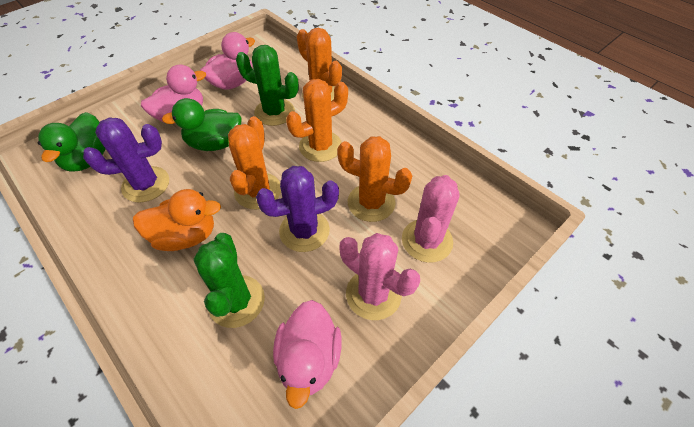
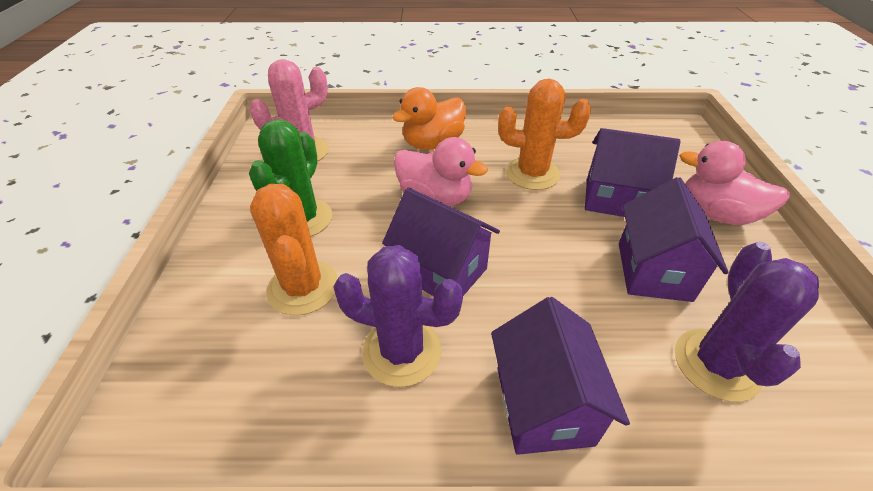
green cactus: [194,233,265,328] [236,45,299,126] = 2 -> [249,119,332,237] = 1
green duck: [38,112,106,171] [162,98,242,151] = 2 -> none = 0
orange cactus: [228,116,281,209] [286,79,348,162] [297,28,342,101] [337,136,412,222] = 4 -> [250,184,338,315] [498,79,591,190] = 2
pink cactus: [340,233,420,320] [402,175,459,263] = 2 -> [249,59,329,162] = 1
pink duck: [141,64,206,124] [200,32,255,90] [273,300,342,409] = 3 -> [394,137,488,207] [679,141,790,225] = 2
purple house: none = 0 -> [382,188,500,296] [491,297,630,455] [585,128,681,217] [619,177,728,302] = 4

